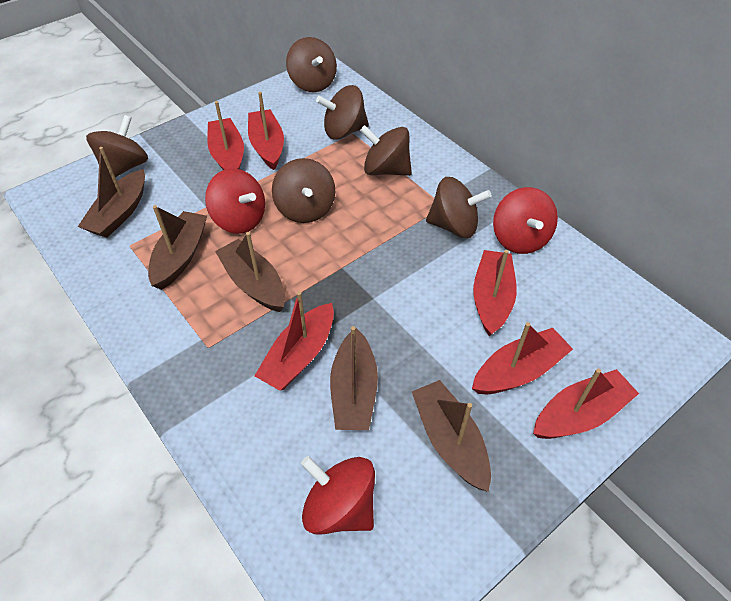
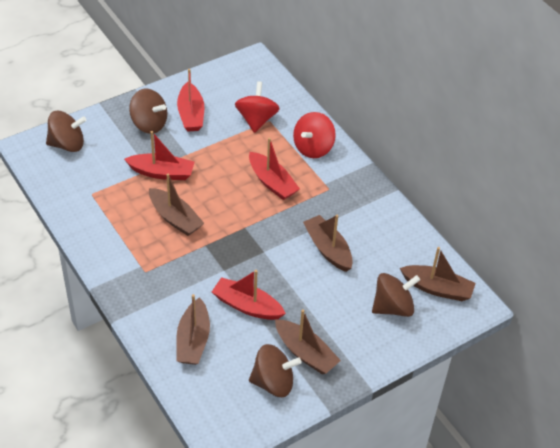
brown spinning top: [86,115,148,177] [272,158,335,223] [286,37,337,92] [316,85,369,140] [360,125,412,176] [426,177,492,238] = 6 -> [46,111,87,152] [129,88,167,134] [249,344,302,397] [372,273,420,317] = 4
red boat: [207,101,244,170] [248,92,284,170] [254,291,334,391] [472,322,573,394] [473,250,517,336] [533,369,639,439] = 6 -> [124,131,195,180] [177,69,204,132] [212,270,286,320] [249,138,300,200] = 4
red spinning top: [205,169,265,234] [301,456,375,535] [493,187,558,254] = 3 -> [235,81,280,133] [293,112,336,158] = 2

